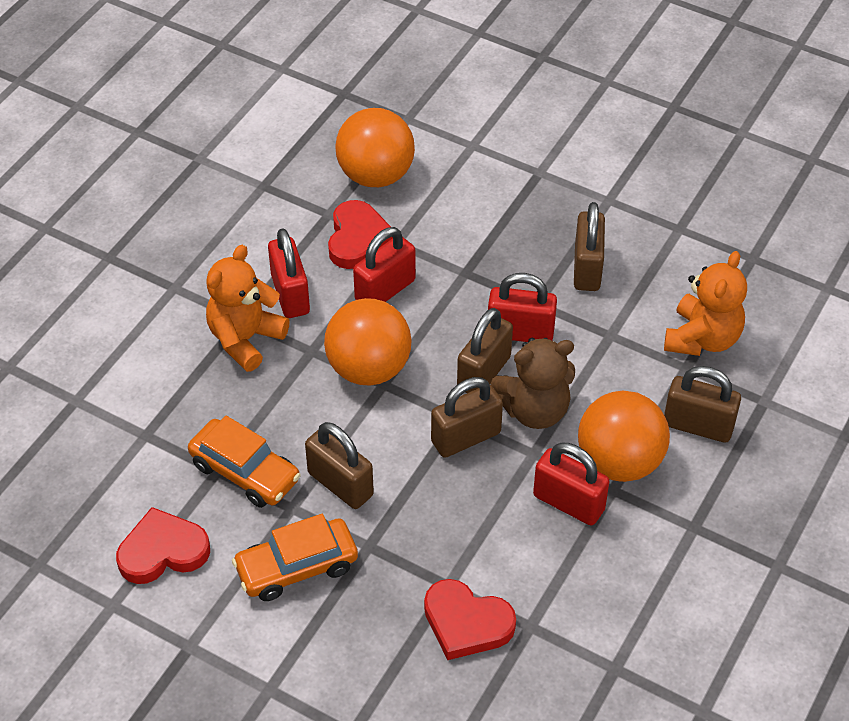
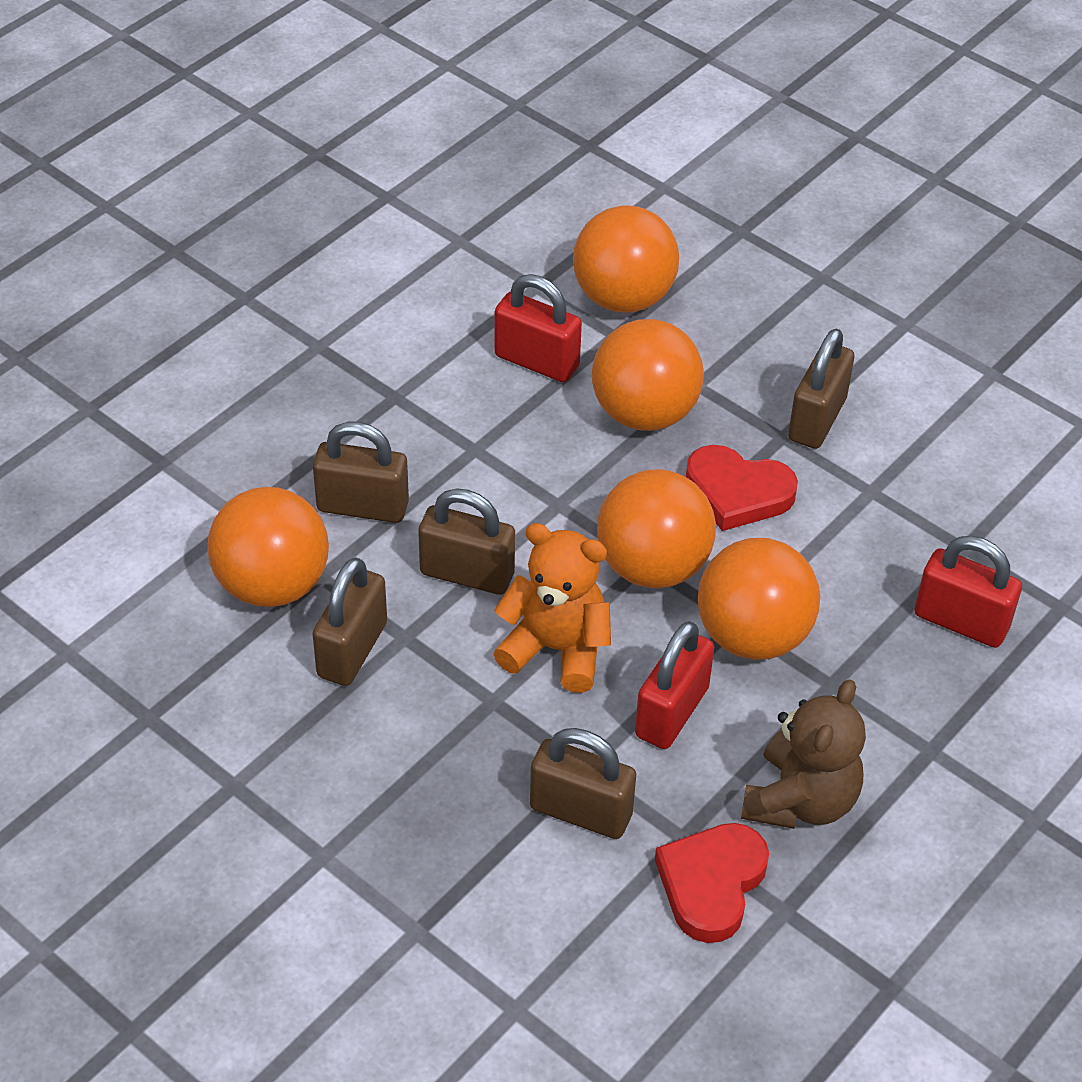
orange ball: [324,298,412,386] [336,108,415,187] [578,391,670,482] = 3 -> [207,487,329,607] [573,206,679,313] [592,319,704,431] [597,469,716,588] [698,538,820,660] = 5
orange car: [188,416,301,508] [232,514,358,601] = 2 -> none = 0
orange teddy bear: [206,245,290,372] [664,251,747,356] = 2 -> [493,523,611,693] = 1
red heart: [116,507,210,584] [328,200,393,269] [424,579,516,660] = 3 -> [655,823,769,943] [686,445,798,531] = 2
red padlock: [268,229,310,318] [353,227,416,302] [488,273,557,342] [533,442,610,525] = 4 -> [494,274,582,382] [635,621,714,749] [915,536,1022,648] = 3

